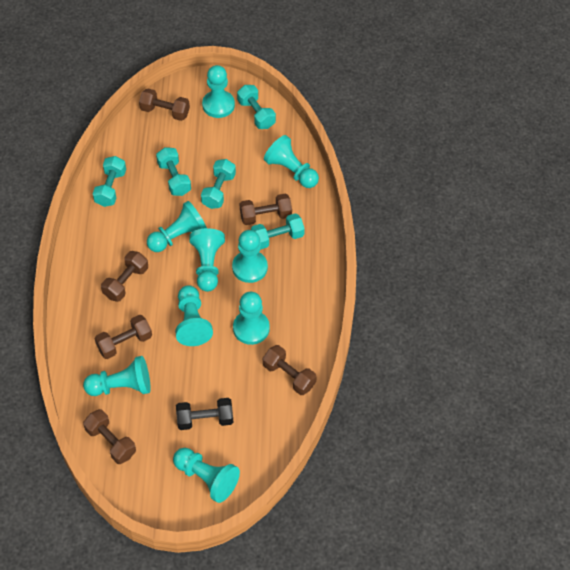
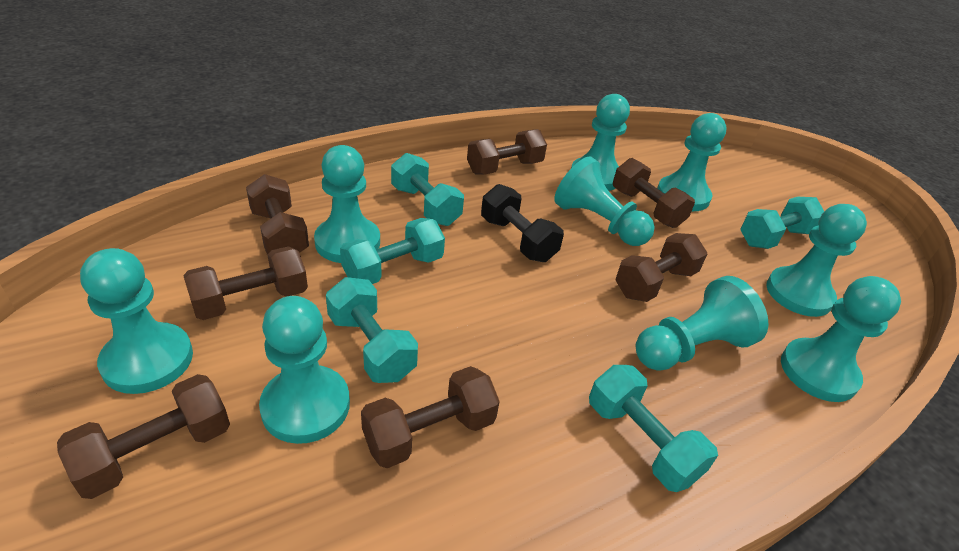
brown dumbbell: [83,409,136,464] [94,315,152,359] [101,251,148,302] [139,89,190,121] [240,194,292,225] [263,345,317,395] = 6 -> [57,374,230,499] [183,246,308,320] [246,174,309,255] [361,366,500,468] [467,129,547,175] [613,158,695,228] [616,233,707,302] = 7

